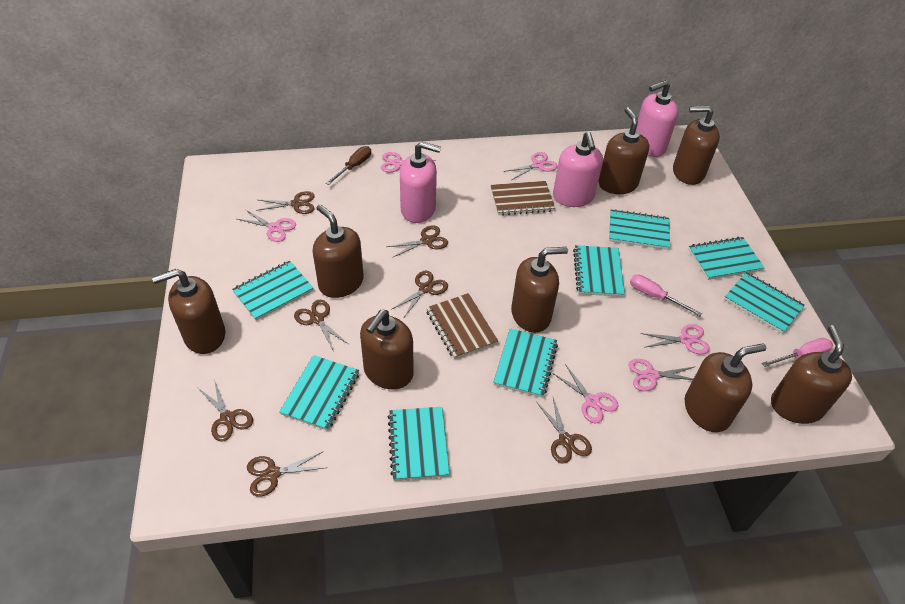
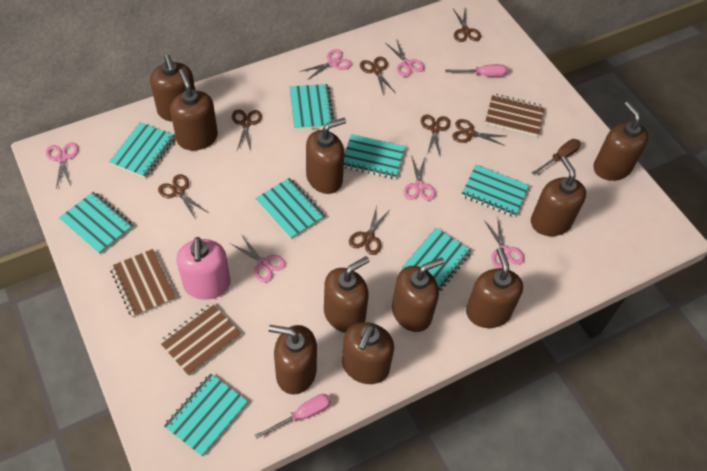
brown notebook: [426,293,498,359] [491,181,555,216] = 2 -> [110,249,176,318] [159,303,241,376] [485,94,545,137] = 3
brown soap dispenser: [152,269,225,354] [313,204,364,298] [360,310,414,389] [511,247,568,333] [598,107,649,194] [673,106,720,185] [684,343,766,432] [771,325,852,424] = 8 -> [150,55,195,121] [170,69,218,151] [269,325,317,395] [306,118,346,194] [324,256,369,333] [342,322,394,384] [392,258,444,332] [466,247,523,328] [531,156,586,236] [593,102,649,181] = 10
pink soap dispenser: [400,141,441,223] [553,132,603,207] [636,80,678,157] = 3 -> [176,237,231,300] = 1

